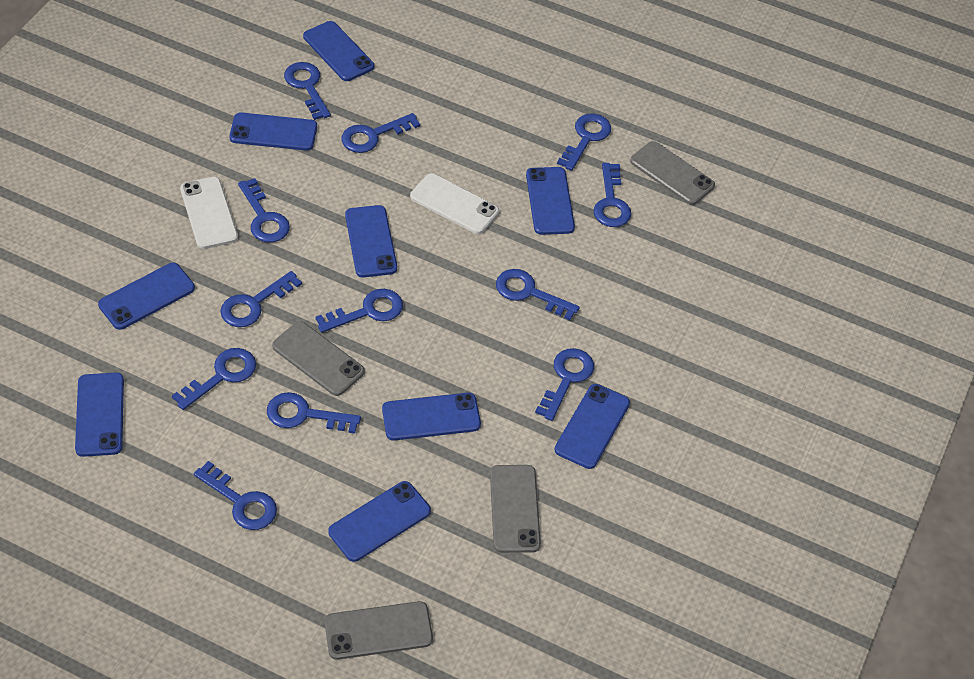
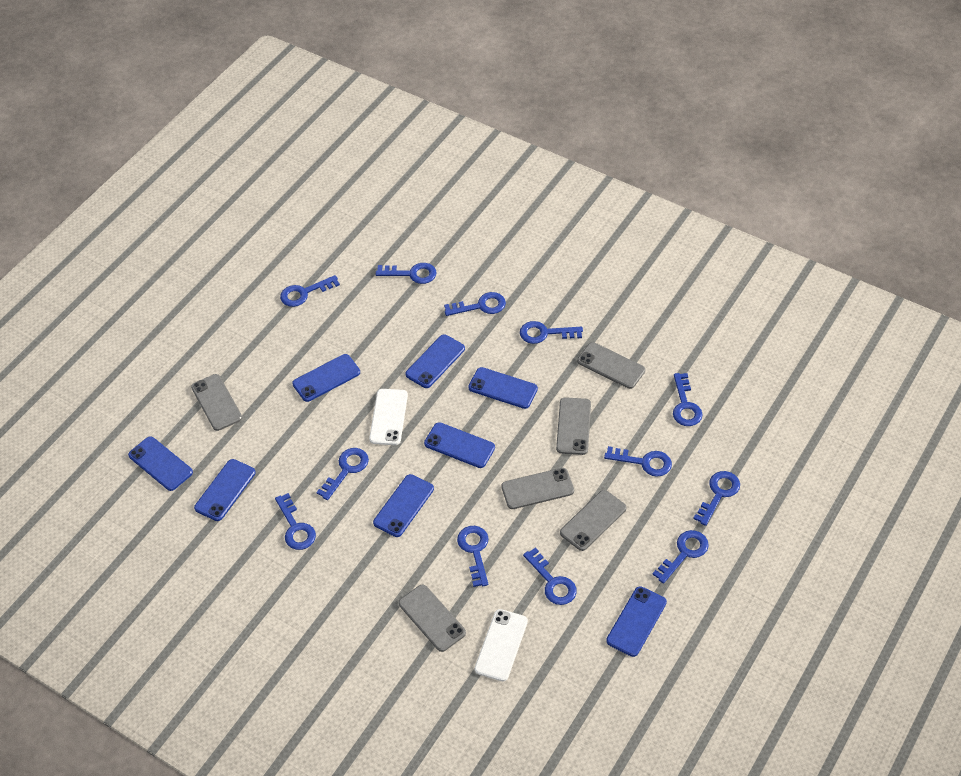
blue phone: [75,373,124,457] [98,263,195,330] [229,112,317,151] [303,21,374,81] [328,481,431,562] [345,205,397,278] [382,393,481,441] [526,167,575,235] [555,384,630,469] = 9 -> [128,436,193,491] [194,459,256,521] [292,354,360,402] [373,474,434,537] [405,334,465,388] [424,422,495,468] [468,367,538,409] [606,586,667,657] = 8
grey phone: [272,321,364,396] [325,601,433,660] [490,465,541,553] [630,141,715,205] = 4 -> [191,374,242,431] [399,585,466,652] [501,468,574,509] [556,397,591,455] [560,490,626,551] [577,342,645,389] = 6

